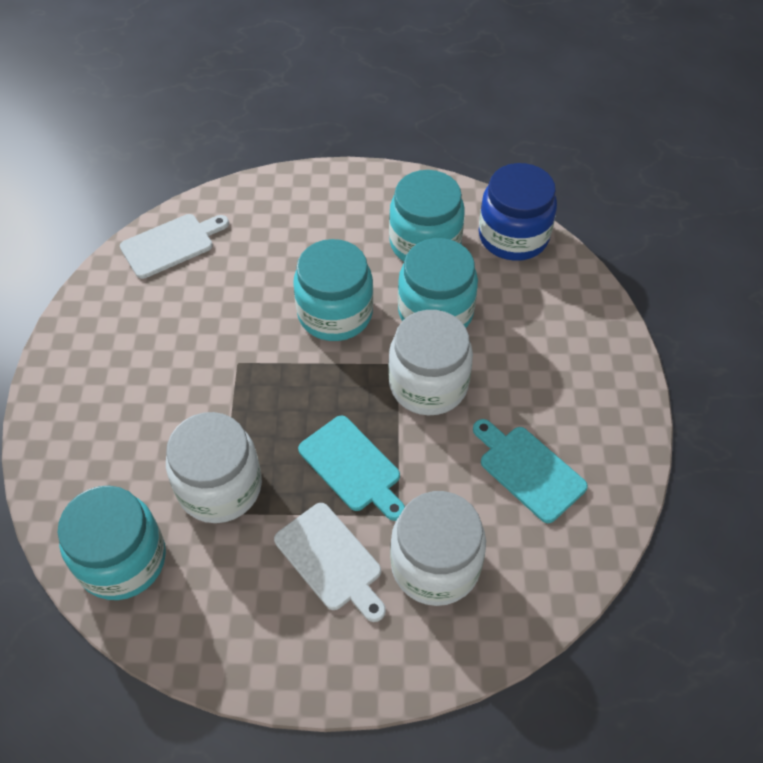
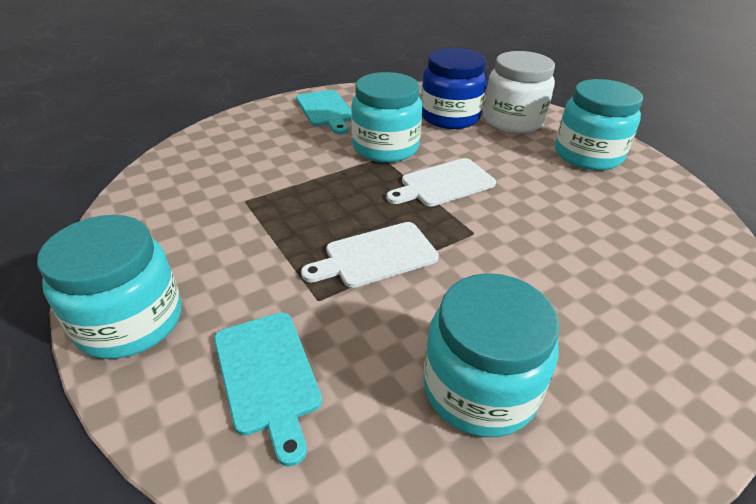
white jar: [166,412,262,523] [388,310,473,415] [390,491,486,606] = 3 -> [484,51,555,133] = 1

